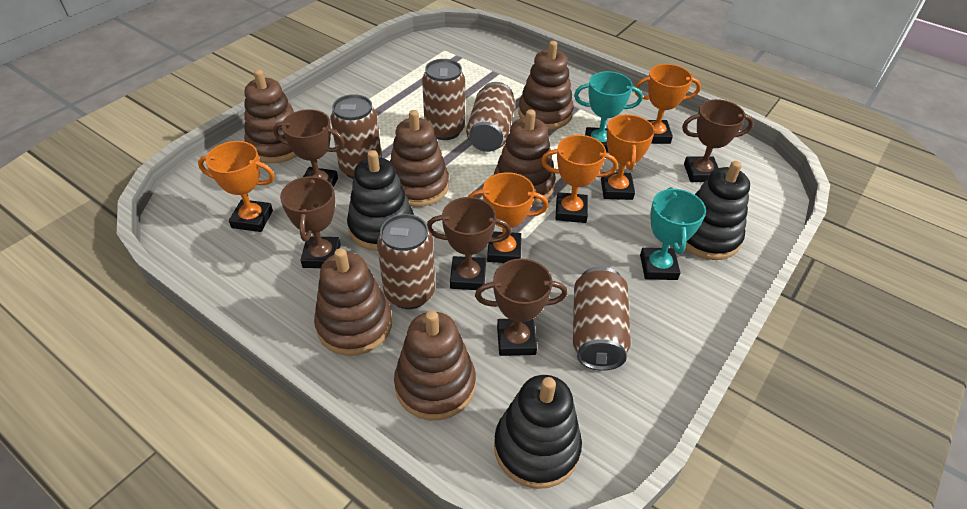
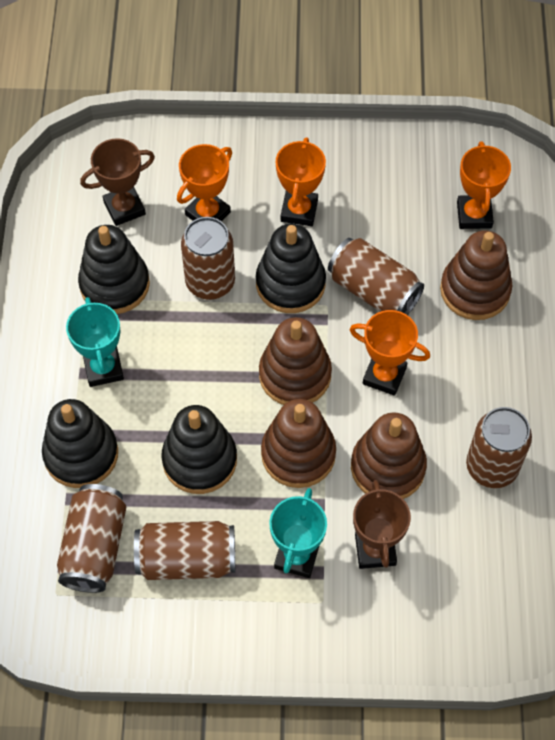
black stacking toy: [347,150,414,251] [494,375,582,489] [685,161,750,260] = 3 -> [42,399,118,488] [78,225,150,314] [161,405,237,494] [256,224,326,313] = 4
brown stacking toy: [244,69,297,163] [314,248,392,356] [390,110,449,207] [394,311,476,420] [494,109,556,205] [518,41,573,130] = 6 -> [259,317,332,405] [261,399,336,488] [351,412,427,499] [440,231,512,320] = 4
brown trophy: [273,109,345,187] [280,175,341,268] [427,197,511,290] [475,258,567,356] [682,99,754,182] = 5 -> [80,138,155,226] [353,480,411,569] = 2
orange trophy: [198,141,275,232] [468,172,548,263] [541,135,618,223] [601,114,655,200] [635,64,701,144] = 5 -> [177,144,232,221] [276,137,326,226] [350,310,430,396] [457,141,511,229] = 4

